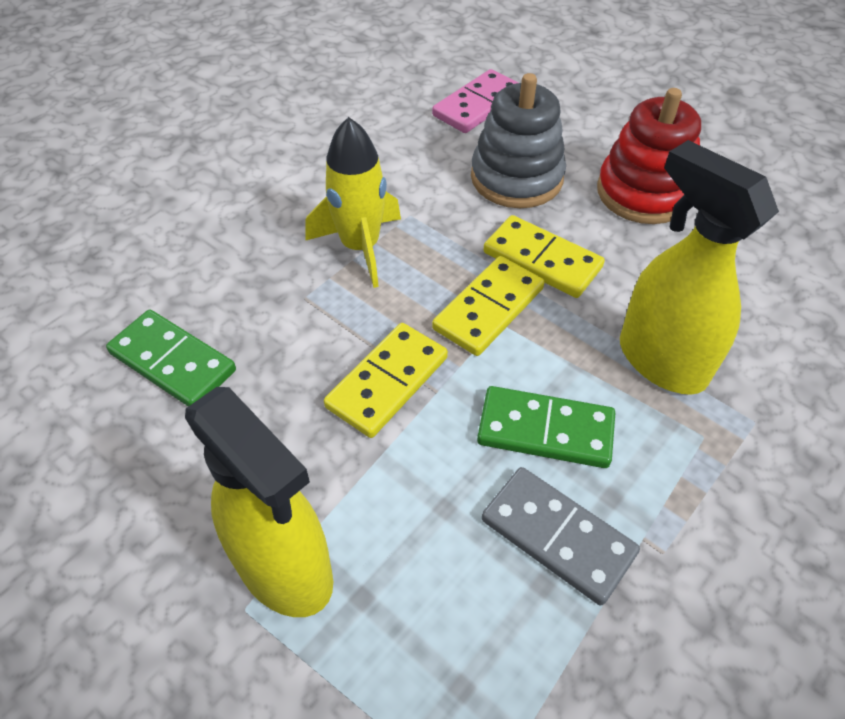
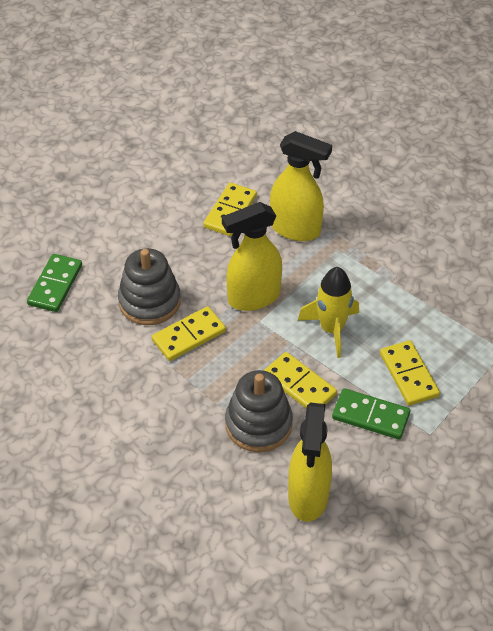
grey domino: [482,467,640,606] = 1 -> none = 0
grey stacking toy: [471,73,566,208] = 1 -> [118,248,181,325] [225,370,293,452] = 2
pink domino: [432,69,518,133] = 1 -> none = 0
red stacking toy: [597,88,701,224] = 1 -> none = 0
yellow domino: [324,323,448,438] [432,256,544,356] [483,215,605,298] = 3 -> [152,306,226,361] [203,183,257,236] [264,352,337,409] [380,340,440,406] = 4
yellow spray bottle: [185,387,333,617] [620,140,779,395] = 2 -> [222,202,282,311] [270,131,332,241] [288,403,332,522] = 3

